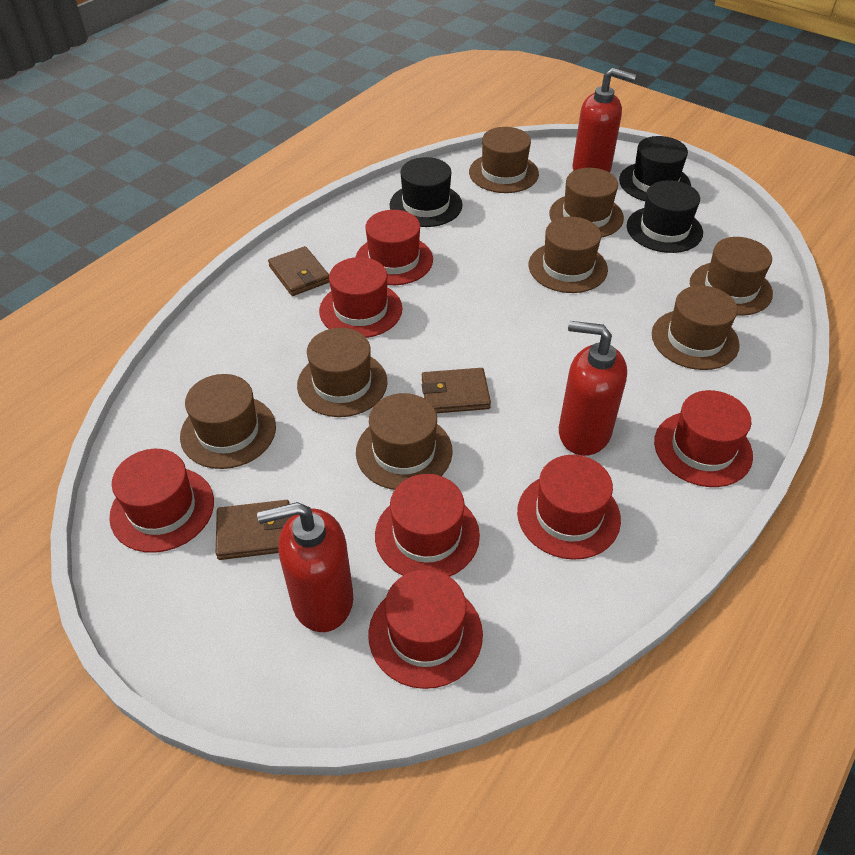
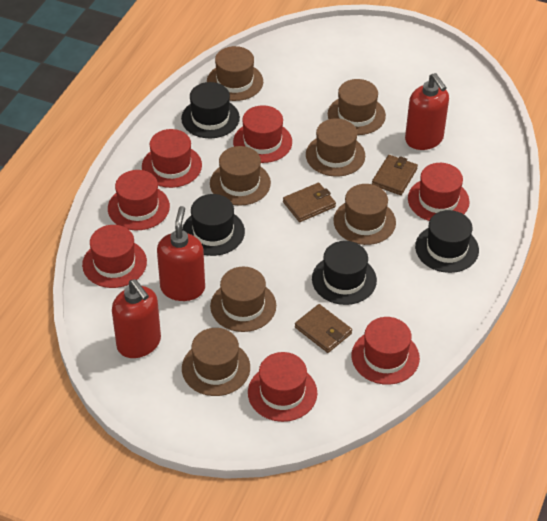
black hat: [390,157,463,227] [619,136,691,201] [627,180,703,253] = 3 -> [181,82,240,138] [182,194,245,256] [312,241,377,305] [415,210,479,273] = 4
brown hat: [180,374,276,469] [297,328,387,417] [356,393,453,490] [469,127,539,193] [529,217,608,293] [549,168,624,238] [652,285,740,370] [690,237,773,316] = 8 -> [182,328,250,396] [207,46,263,101] [210,146,271,205] [210,267,276,332] [306,118,365,177] [328,79,386,135] [334,184,396,245] = 7

